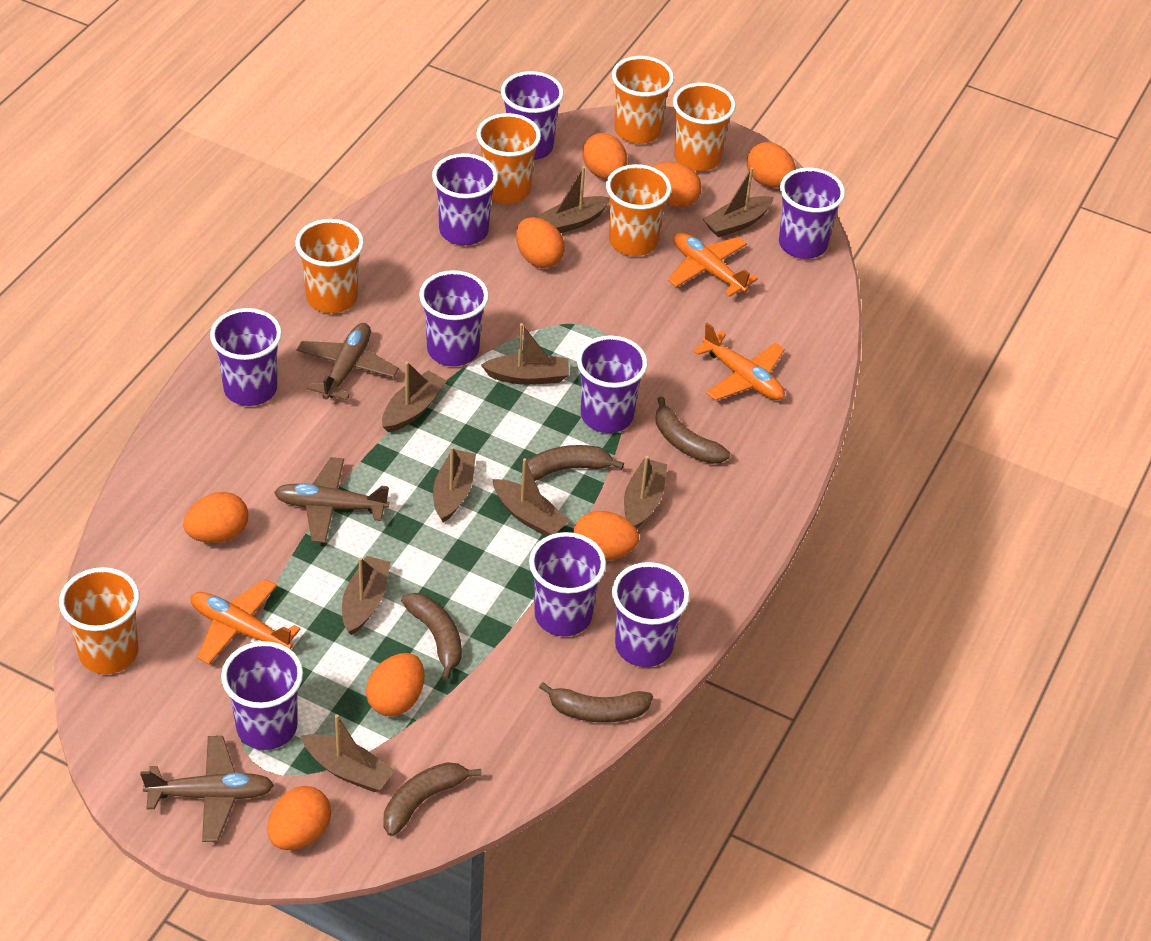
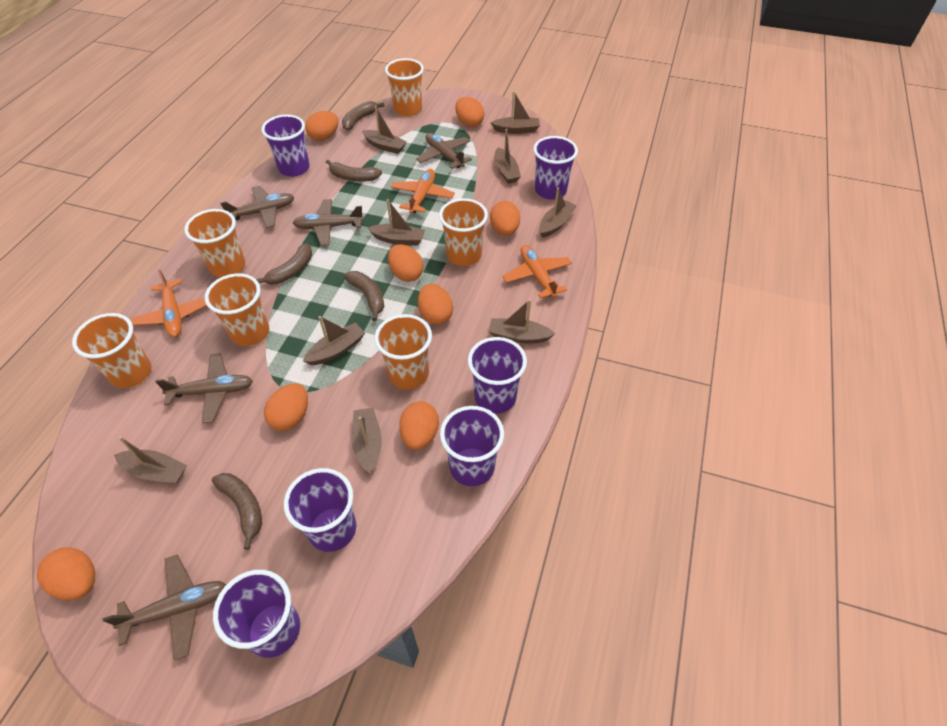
brown plane: [140,736,274,842] [274,457,390,543] [297,323,399,400] = 3 -> [103,554,226,660] [155,353,253,423] [220,186,294,228] [293,199,364,246] [416,133,472,169] = 5
purple cup: [210,308,282,406] [221,641,303,750] [419,270,489,366] [432,153,498,245] [501,71,564,160] [529,532,606,636] [577,335,648,433] [612,562,690,667] [779,168,845,259] = 9 -> [213,570,300,658] [261,115,310,177] [284,468,356,552] [440,406,504,486] [468,337,527,414] [534,136,578,200] = 6

